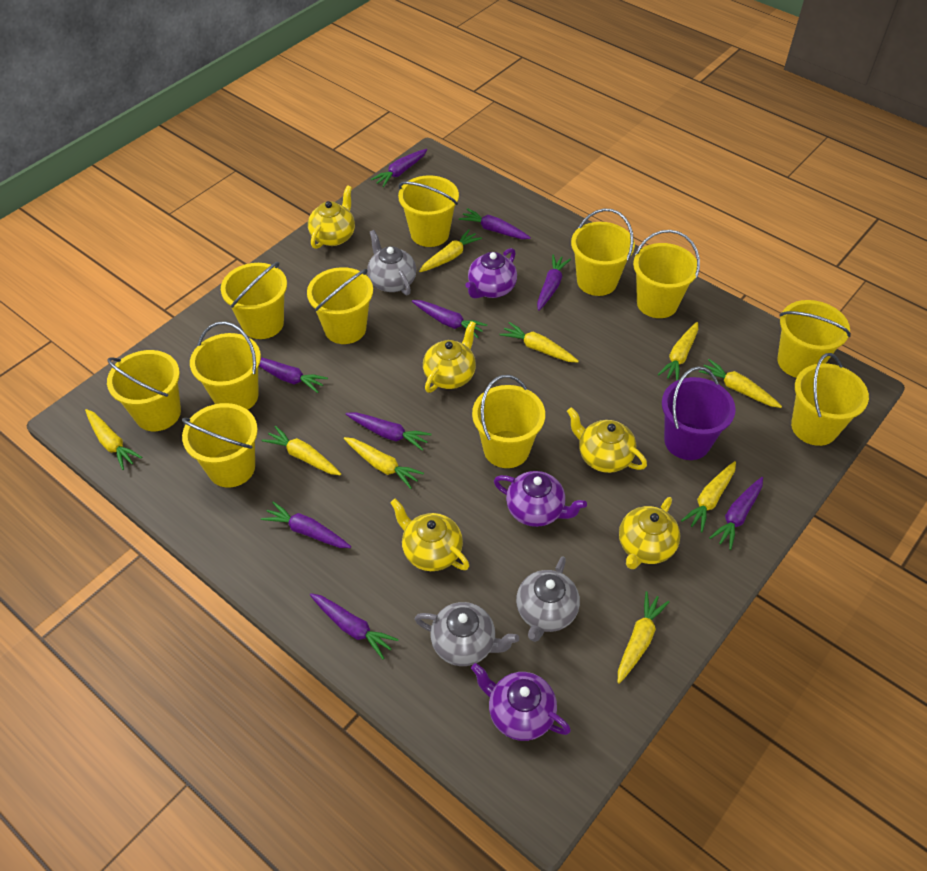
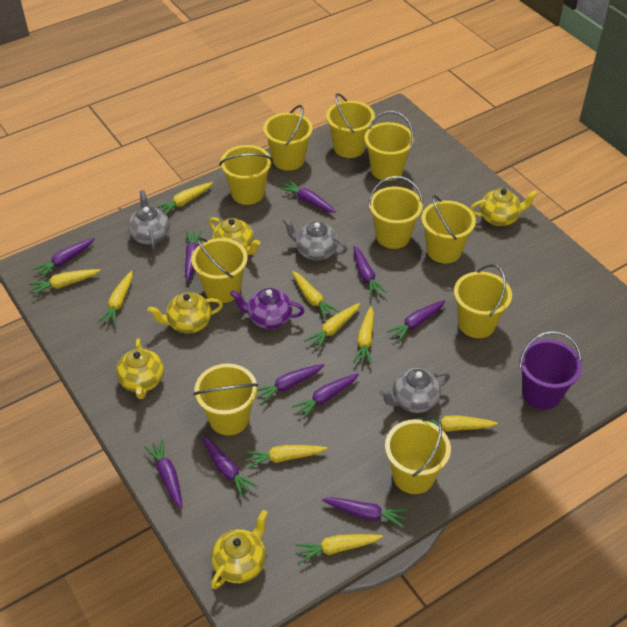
purple carrot: [259,357,328,393] [261,501,351,548] [310,593,399,659] [346,412,432,451] [371,149,427,187] [412,300,487,338] [459,208,531,239] [537,254,571,311] [709,477,763,550] = 9 -> [32,238,95,279] [144,439,182,509] [185,231,202,281] [202,436,258,498] [257,364,324,404] [279,180,336,213] [292,373,359,419] [322,497,407,527] [353,246,387,297] [386,300,445,342] = 10
purple teapot: [465,248,517,299] [471,663,571,741] [494,471,587,527] = 3 -> [230,288,304,329] = 1
yellow bucket: [107,350,181,431] [182,403,258,488] [190,322,261,410] [221,262,287,339] [307,267,373,344] [398,175,459,247] [472,375,545,468] [571,209,635,296] [633,230,700,318] [777,300,851,378] [791,353,869,446] = 11 -> [191,237,248,303] [193,364,258,435] [219,145,272,205] [263,105,313,171] [326,93,375,158] [364,111,414,181] [368,176,423,249] [385,416,451,494] [421,195,476,264] [454,264,512,338] = 10

